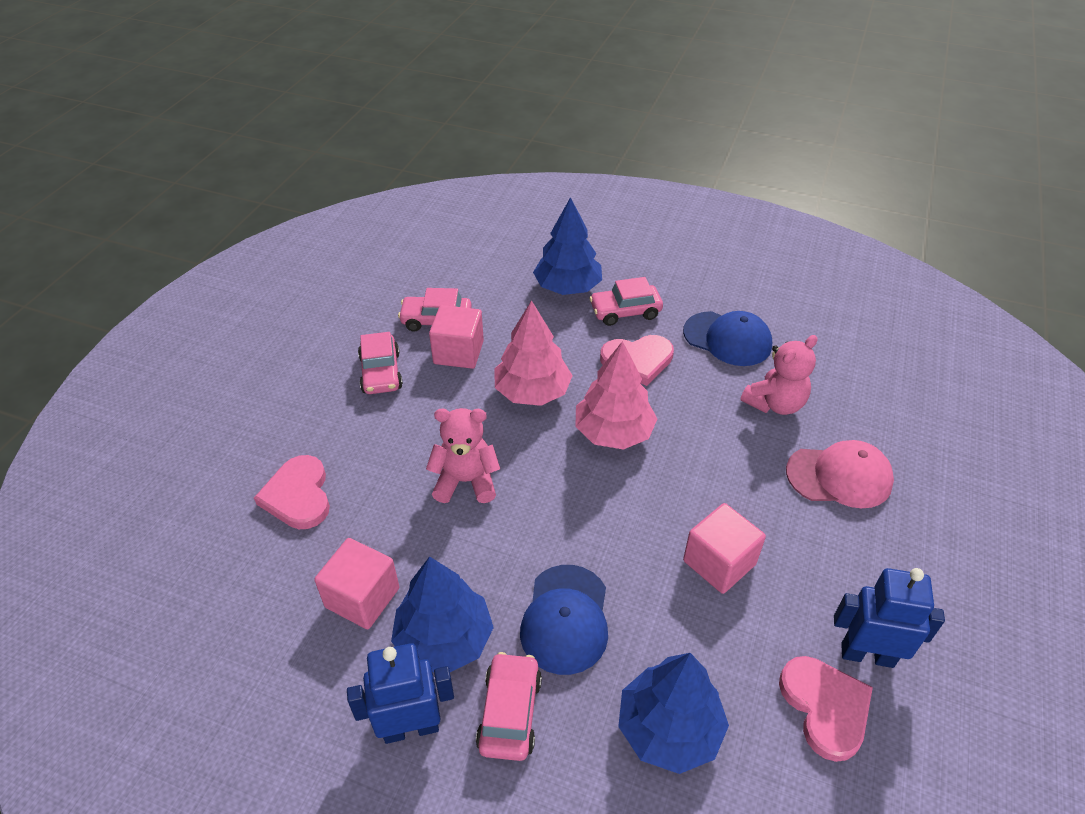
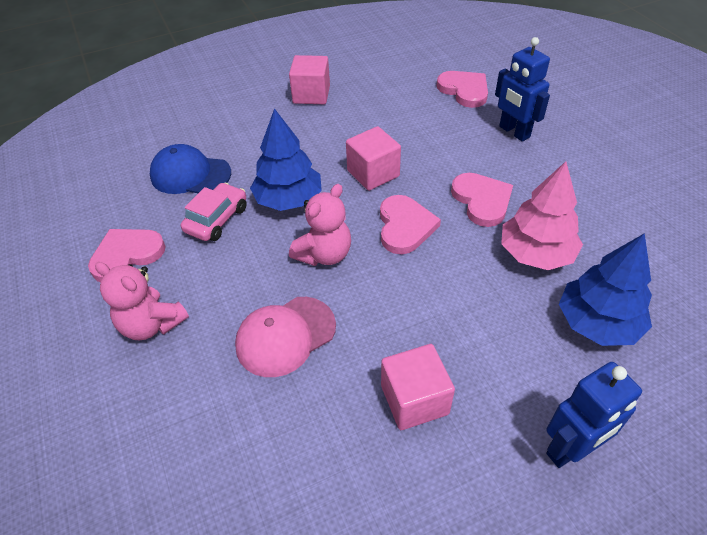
blue cap: [520,565,608,675] [683,311,772,366] = 2 -> [150,144,231,194] = 1
blue tree: [391,556,494,672] [533,197,602,295] [618,653,729,774] = 3 -> [250,108,322,211] [559,233,652,346] = 2
pink car: [358,332,403,394] [398,288,472,332] [476,652,542,761] [589,277,663,326] = 4 -> [181,183,247,241] = 1
pink heart: [254,455,330,529] [600,335,674,386] [779,656,873,762] = 3 -> [88,229,166,282] [380,195,441,254] [437,71,488,108] [451,173,513,227] = 4
pink tree: [495,300,573,406] [575,341,657,450] = 2 -> [501,161,583,270] = 1

